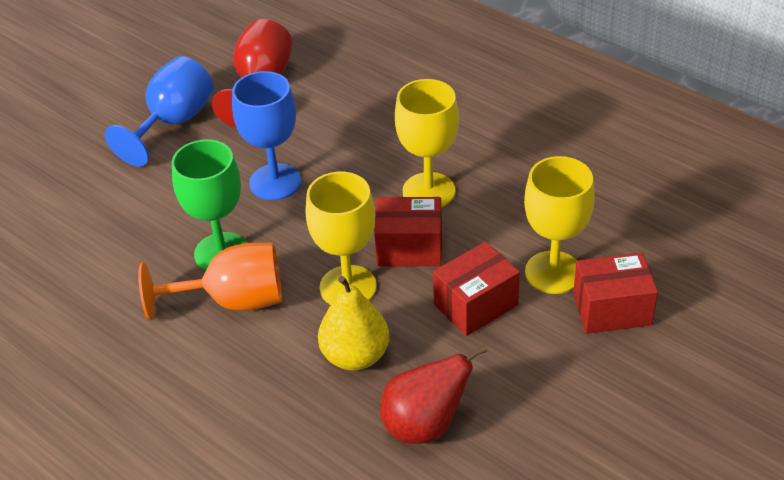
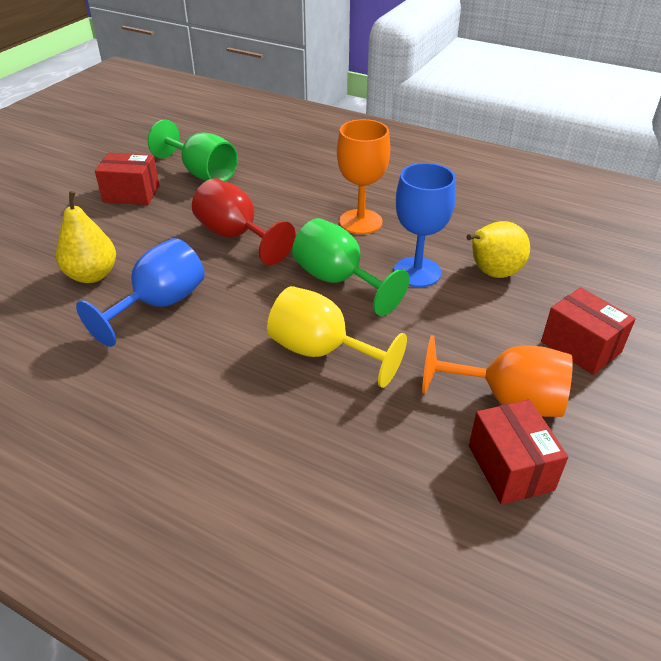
green goblet: [172,140,247,271] = 1 -> [148,120,238,181] [292,218,410,316] = 2
orange goblet: [138,243,282,320] = 1 -> [337,119,390,234] [422,335,573,417] = 2
red pear: [380,345,488,444] = 1 -> none = 0
yellow goblet: [305,172,377,305] [395,79,459,207] [524,156,595,294] = 3 -> [267,286,407,388] = 1
yellow pear: [318,276,389,371] = 1 -> [56,191,116,283] [466,221,530,278] = 2

